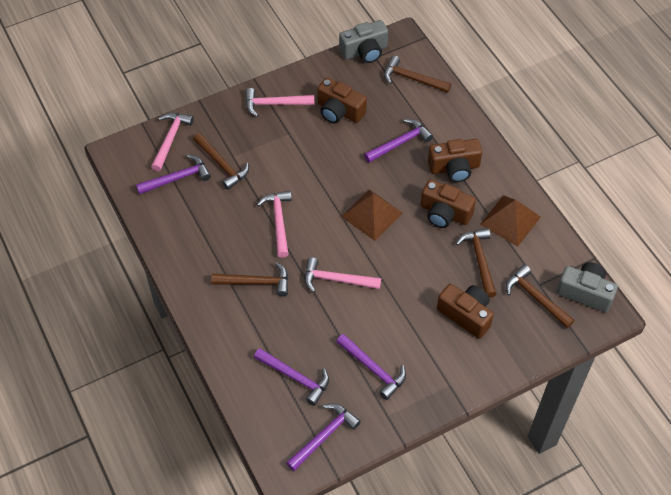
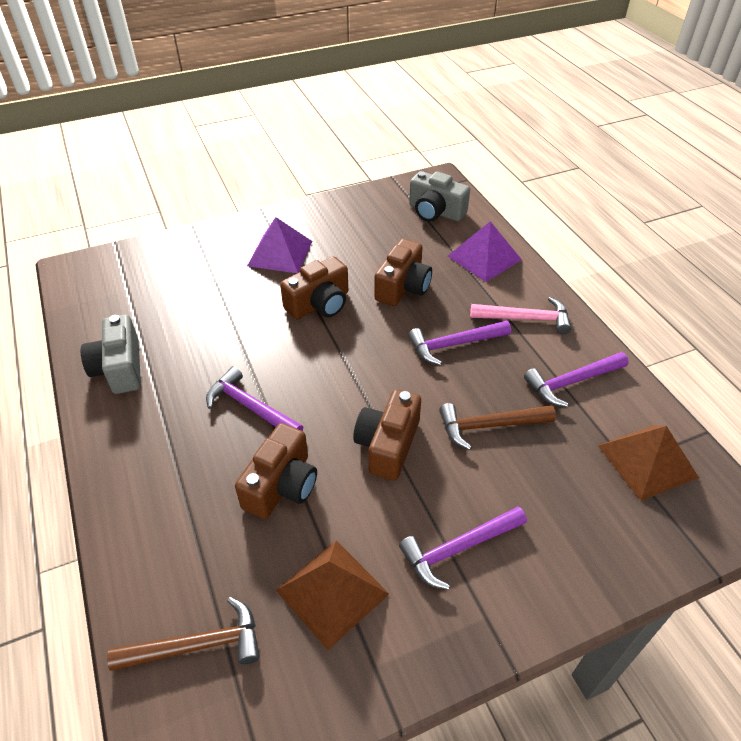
brown hammer: [193,133,249,190] [211,262,288,297] [384,56,451,93] [456,228,496,298] [506,265,575,328] = 5 -> [107,597,260,671] [439,403,556,450] = 2
pink hammer: [151,113,194,171] [245,88,315,117] [257,191,292,258] [305,257,381,292] = 4 -> [470,297,571,334] = 1
purple hammer: [136,155,211,194] [254,348,329,406] [286,403,361,471] [336,334,406,400] [364,119,433,163] = 5 -> [206,366,303,431] [399,506,527,590] [408,321,511,365] [524,352,629,407] = 4
purple pyramid: none = 0 -> [247,217,312,273] [448,221,522,282] = 2

